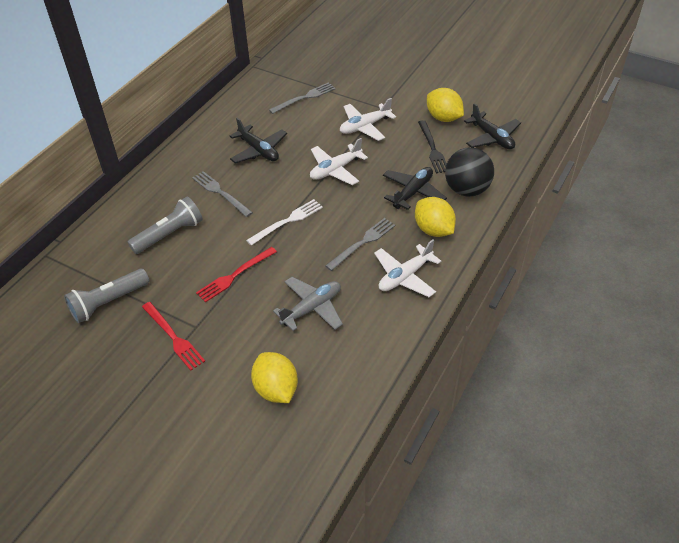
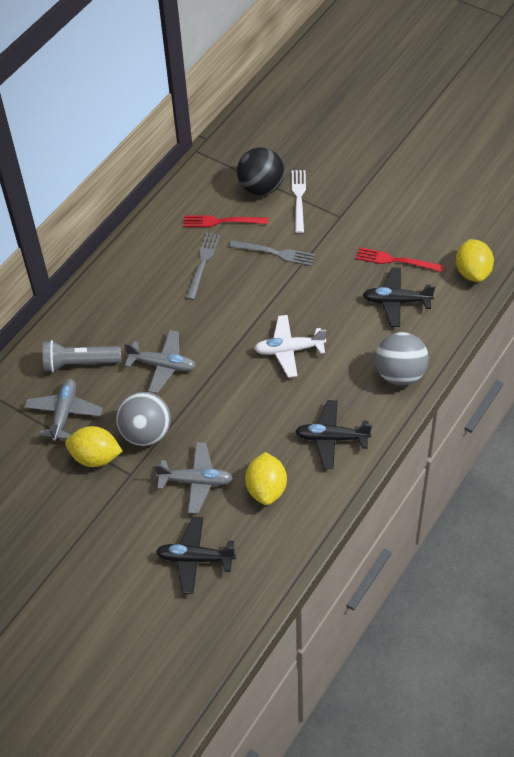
black fork: [418,120,447,173] = 1 -> none = 0
grey ball: none = 0 -> [116,392,171,446] [375,332,429,386] = 2
grey flashlight: [64,269,149,323] [128,197,203,254] = 2 -> [43,340,121,372] = 1
grey fork: [192,171,253,217] [269,82,335,114] [325,218,395,271] = 3 -> [186,233,220,300] [229,240,315,266] = 2
grey plane: [273,277,343,331] = 1 -> [24,379,103,441] [124,330,196,393] [154,442,233,514] = 3
white plane: [310,138,368,185] [340,98,396,141] [374,240,441,297] = 3 -> [254,315,326,378] = 1

